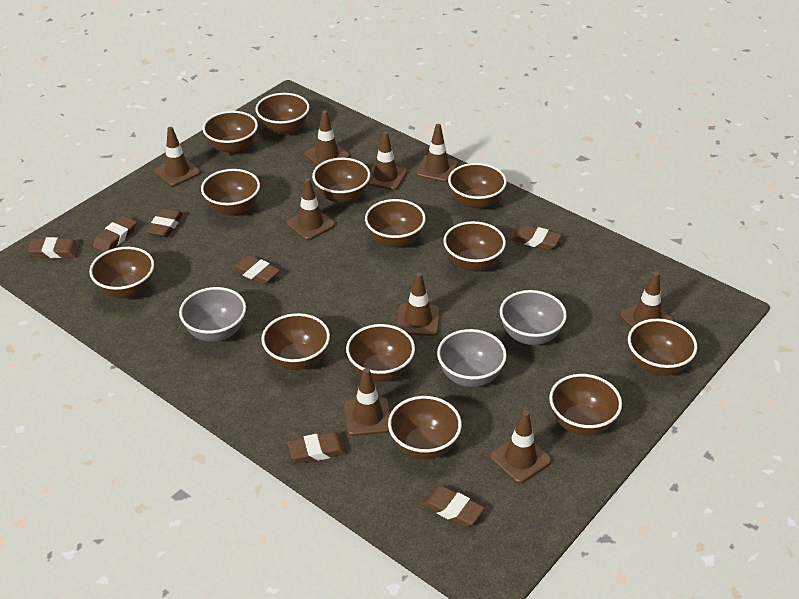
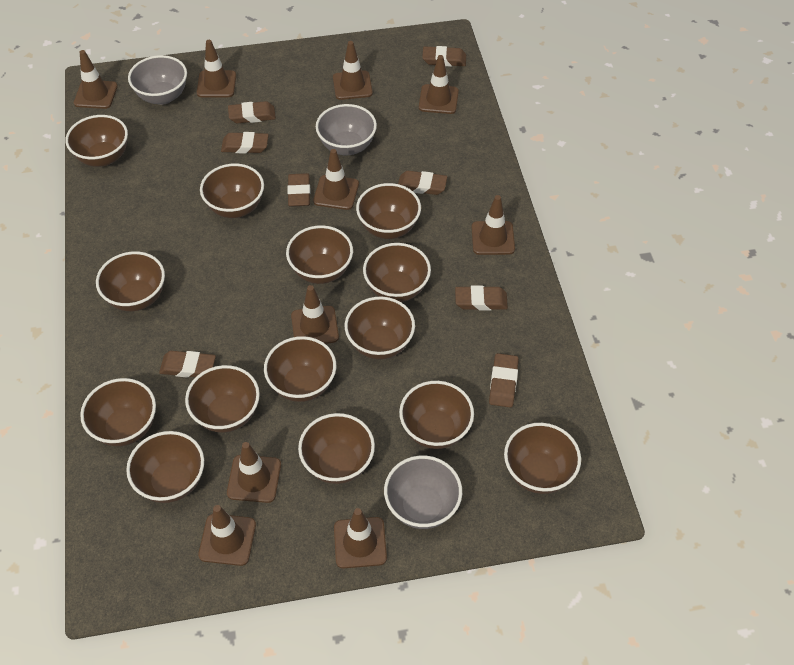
brown bowl: [89,247,154,299] [201,169,260,216] [202,111,258,155] [255,93,310,136] [261,313,330,370] [312,158,370,204] [346,324,415,382] [365,199,426,248] [388,396,462,459] [443,221,506,272] [448,163,507,210] [549,374,622,435] [628,319,697,376] = 13 -> [65,115,128,167] [80,378,156,446] [96,251,165,311] [126,431,204,503] [185,365,260,433] [200,164,264,218] [264,336,336,402] [286,225,353,284] [298,413,375,484] [345,297,415,359] [356,183,421,239] [363,243,431,302] [399,381,474,449] [504,423,581,494] = 14
brown eraser: [28,237,80,258] [93,216,137,252] [146,208,183,237] [232,255,280,284] [287,432,347,463] [422,486,485,527] [511,225,562,250] = 7 -> [159,351,216,378] [221,132,269,154] [228,101,276,123] [287,173,310,206] [398,171,447,195] [422,46,466,67] [455,285,508,310] [489,353,519,408] = 8
brown traffic cone: [154,127,201,187] [286,178,335,240] [304,110,350,166] [344,368,391,436] [368,131,407,190] [396,272,440,336] [416,124,458,182] [490,410,552,484] [620,272,675,328] = 9 -> [74,50,118,109] [197,40,236,97] [198,505,256,566] [227,442,281,503] [291,285,339,344] [313,149,359,210] [333,41,373,100] [334,508,387,569] [419,55,459,114] [472,195,515,255] = 10

